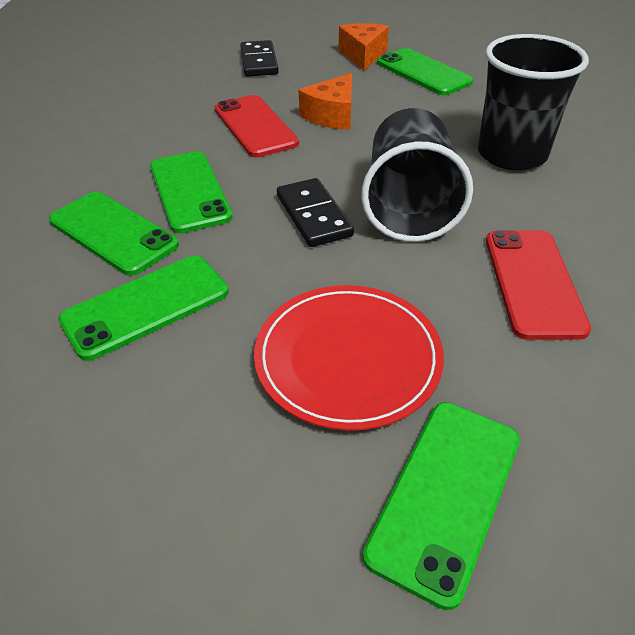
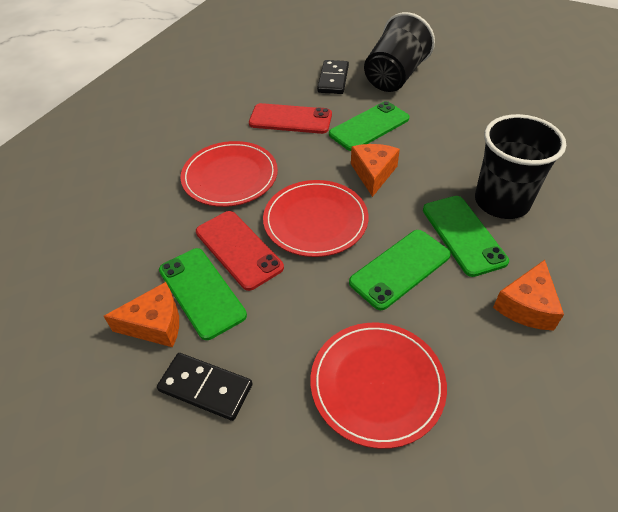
green phone: [49,192,179,276] [58,256,229,361] [150,151,233,233] [363,402,520,610] [377,48,473,95] = 5 -> [159,248,247,340] [329,101,410,151] [349,230,451,310] [423,196,509,277] = 4
orange cheese: [299,73,352,130] [339,23,389,70] = 2 -> [104,282,179,347] [351,144,400,197] [493,260,564,331] = 3
red plate: [254,285,444,431] = 1 -> [181,141,278,207] [263,180,368,257] [311,323,447,449] = 3

